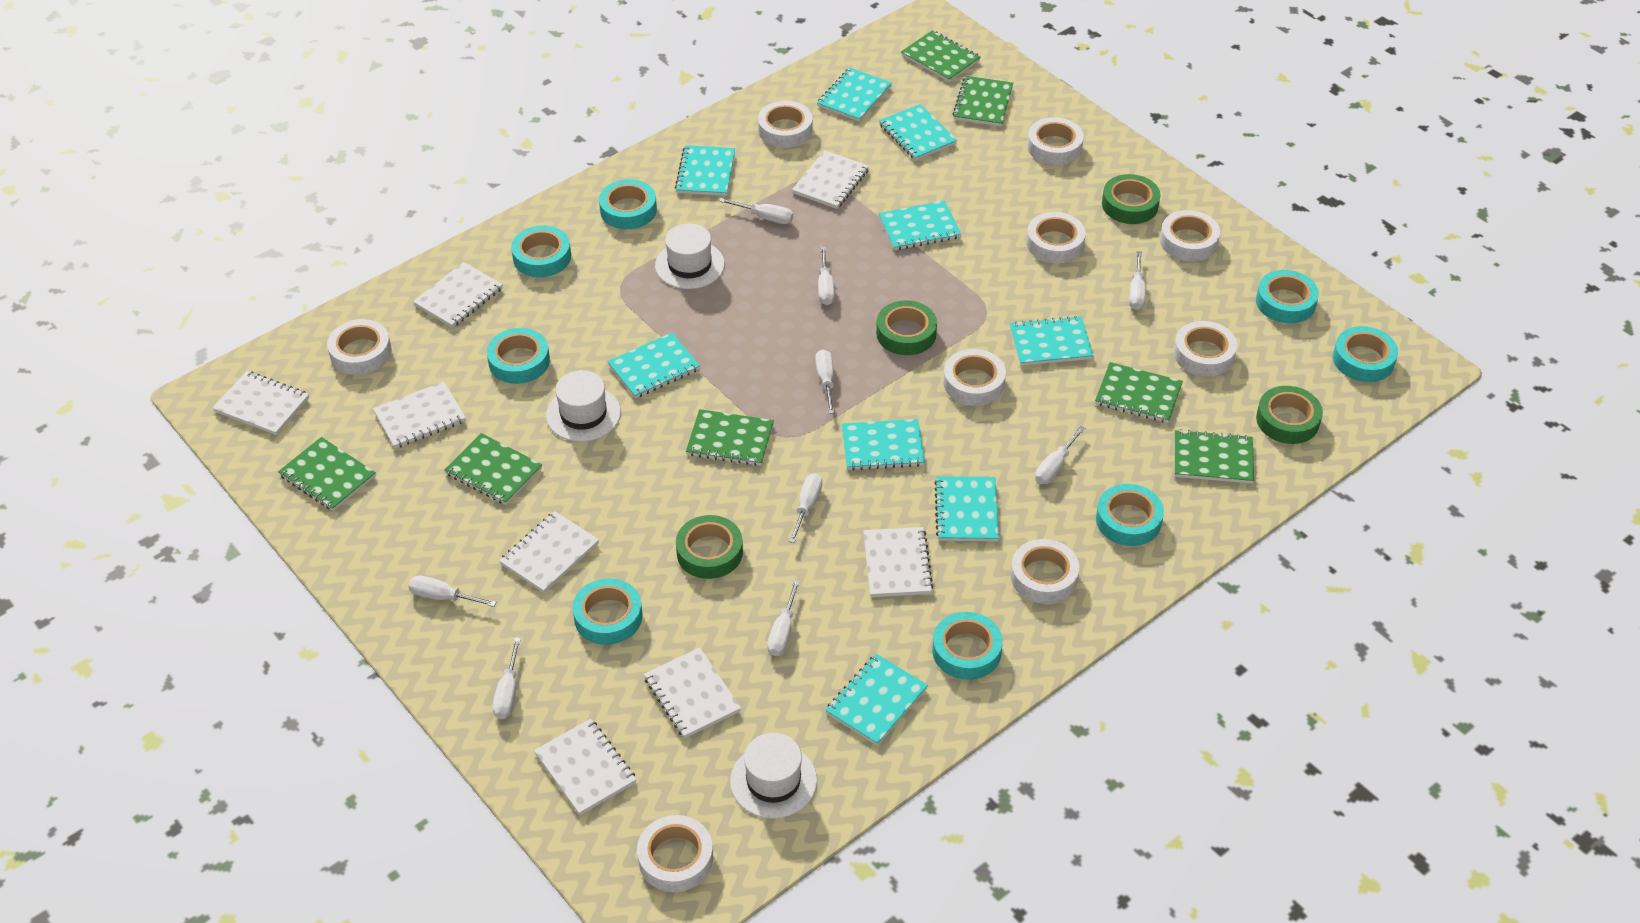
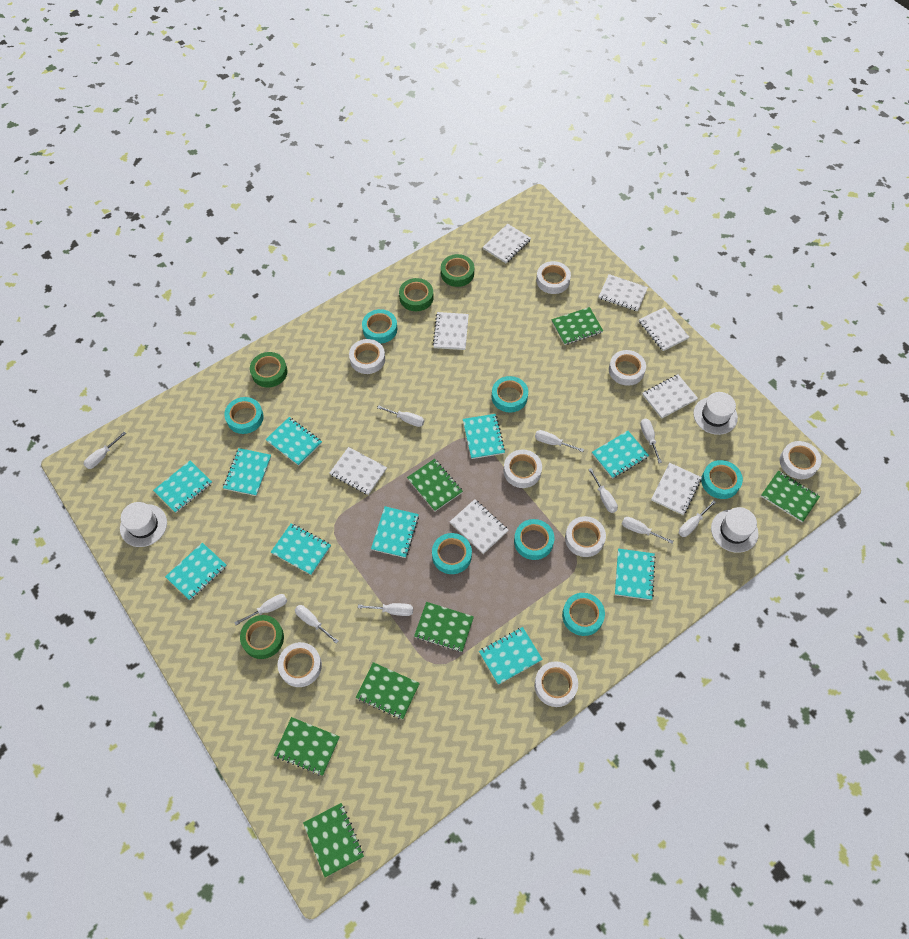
turquoise notebook: [607,333,700,398] [675,145,735,196] [817,68,892,122] [825,654,928,746] [842,419,925,471] [879,104,957,160] [879,200,961,250] [934,476,999,541] [1010,316,1094,366] = 9 -> [153,461,212,513] [165,543,227,600] [223,448,271,496] [265,417,322,466] [271,523,331,575] [371,506,419,558] [463,414,505,459] [479,627,543,685] [592,431,649,479] [615,548,656,600] = 10
turquoise tape: [487,328,550,384] [511,225,571,277] [573,578,642,645] [599,179,657,229] [932,612,1003,680] [1096,484,1164,546] [1256,270,1319,323] [1333,326,1398,382] = 8 -> [224,397,264,434] [362,309,397,344] [432,533,472,574] [492,376,528,413] [514,519,554,560] [562,593,605,636] [701,460,743,499] = 7
white screwdriver: [408,575,496,607] [492,638,521,719] [720,198,793,224] [767,580,800,656] [789,473,822,543] [815,349,834,414] [818,247,835,305] [1035,426,1085,484] [1129,251,1146,310] = 9 -> [83,432,126,469] [234,594,287,625] [295,605,338,644] [358,603,413,616] [377,405,424,427] [535,430,584,452] [588,468,618,513] [622,517,673,544] [640,418,662,463] [679,500,716,537] = 10
white tape: [327,319,392,375] [637,815,713,892] [758,101,813,148] [943,349,1006,406] [1011,539,1079,604] [1026,212,1086,263] [1027,117,1084,165] [1160,210,1220,261] [1174,321,1237,377] = 9 -> [277,642,322,687] [349,339,385,374] [504,450,542,488] [534,661,578,707] [536,261,571,294] [565,516,606,557] [609,350,646,386] [779,441,822,479] = 8

